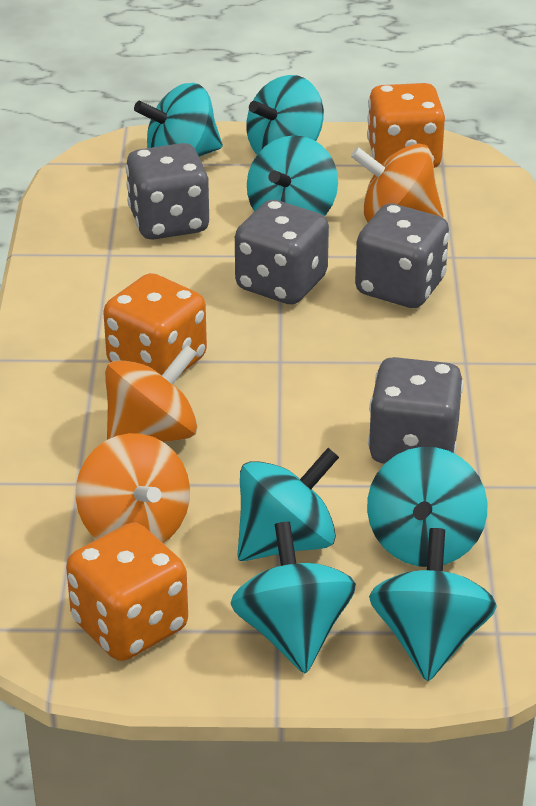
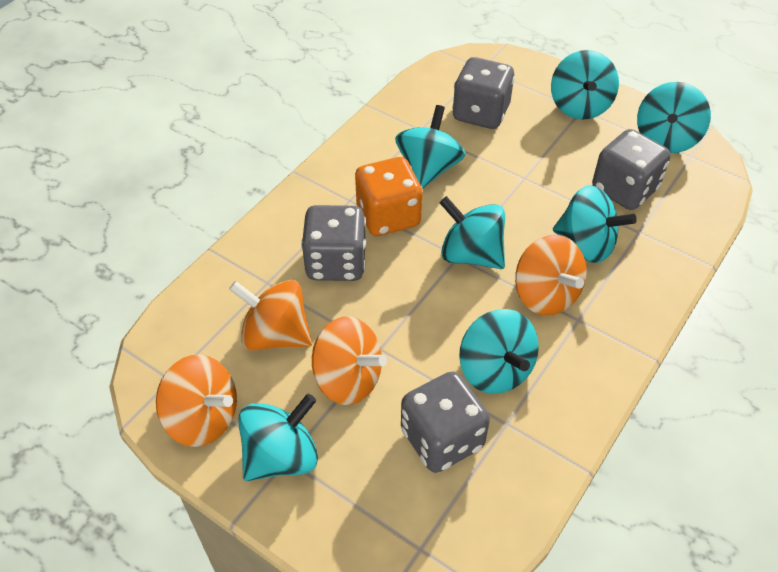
orange dice: [66,522,188,661] [103,273,207,375] [367,83,445,168] = 3 -> [355,157,423,236] = 1
orange spinning top: [76,433,190,543] [105,344,198,442] [351,143,444,222] = 3 -> [156,355,237,447] [229,280,312,351] [312,316,387,405] [515,235,587,316] = 4

